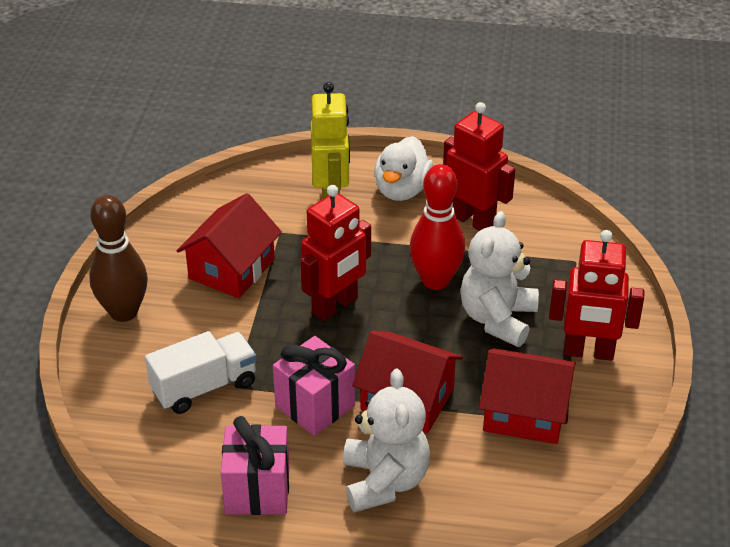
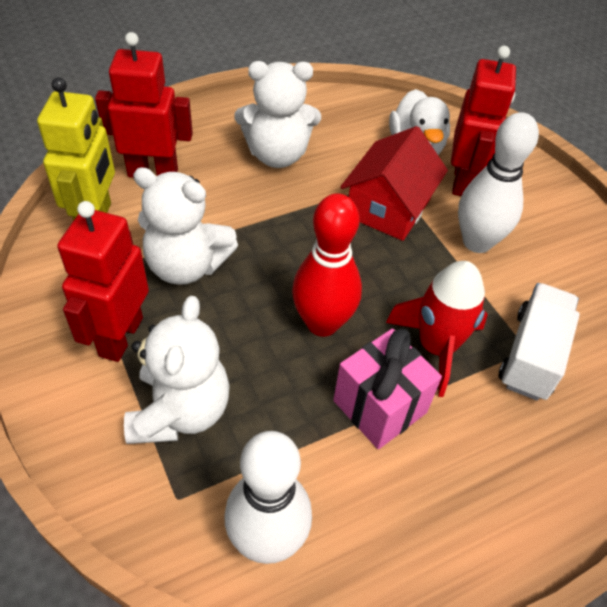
brown bowling pin: [89,195,148,322] = 1 -> none = 0
pink gift: [221,416,289,515] [273,336,355,436] = 2 -> [333,329,442,449] = 1
red house: [177,193,282,298] [352,330,463,433] [479,348,576,444] = 3 -> [340,126,448,241] = 1
red rocket: none = 0 -> [386,261,488,397] = 1
white bowling pin: none = 0 -> [225,431,312,564] [458,112,539,253] = 2
white teddy bear: [343,368,430,512] [460,211,539,347] = 2 -> [124,296,230,444] [133,167,238,285] [235,61,321,168] = 3

